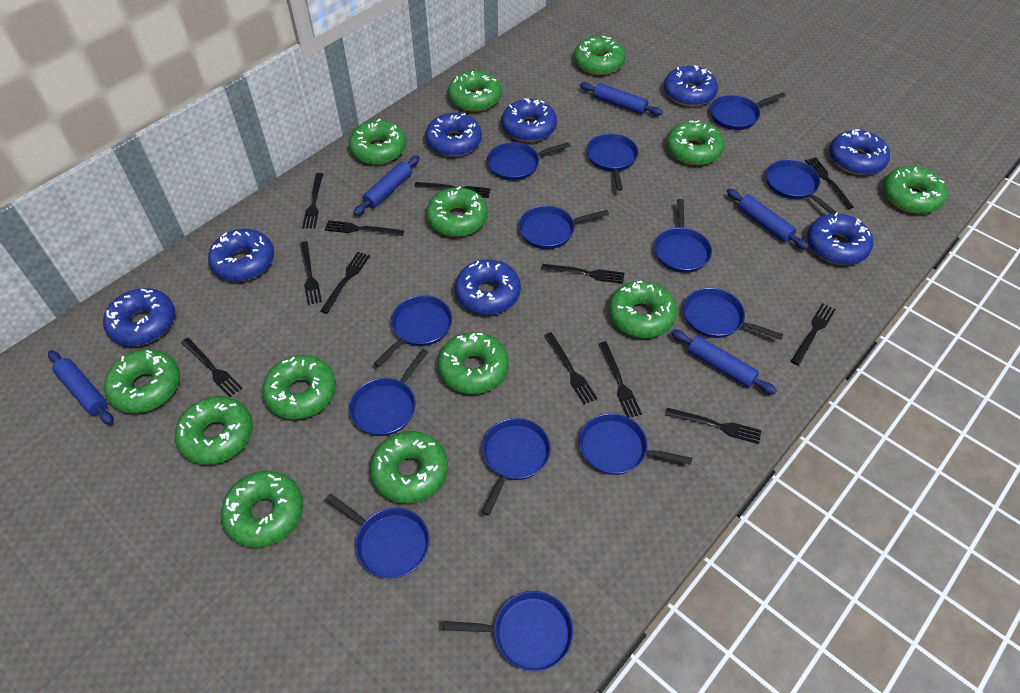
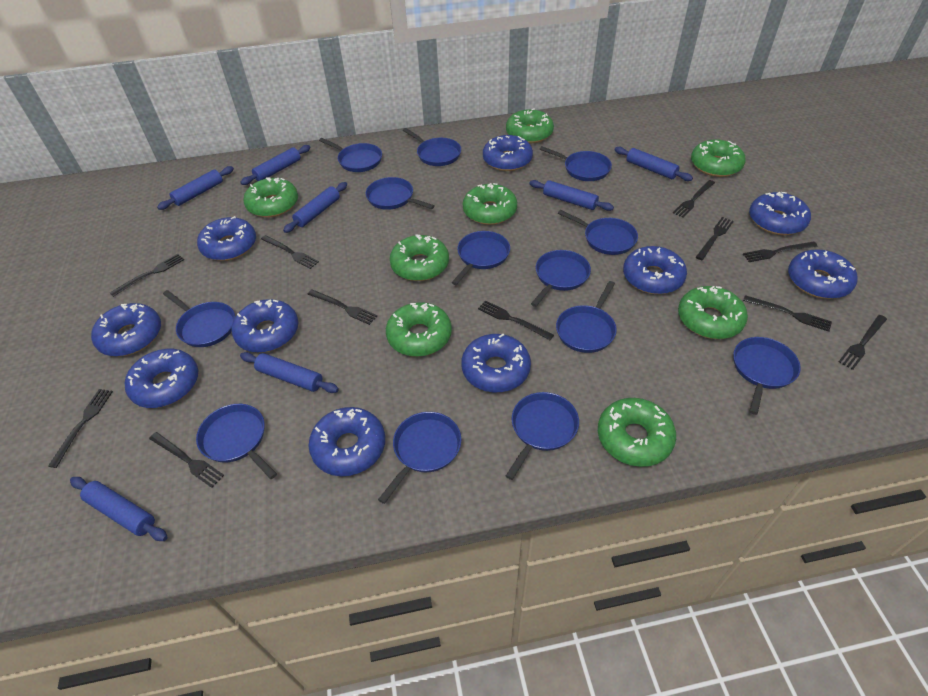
black fork: [181,338,242,397] [299,241,322,305] [302,173,323,229] [320,252,370,314] [325,220,404,236] [414,182,491,198] [541,264,624,284] [544,332,597,404] [598,341,642,418] [665,408,761,444] [791,303,836,366] [805,157,854,209] = 12 -> [48,389,113,468] [110,254,184,297] [149,432,224,488] [261,235,319,269] [307,289,377,325] [478,300,554,340] [673,180,715,218] [696,217,734,260] [743,242,818,262] [743,295,832,332] [839,315,887,370] = 11
blue donut: [103,288,175,346] [208,229,274,282] [425,113,482,157] [455,259,521,315] [502,98,557,142] [664,65,718,106] [807,212,873,265] [829,129,890,175] = 8 -> [91,303,161,356] [125,349,198,408] [197,216,256,261] [231,299,298,353] [309,407,385,476] [461,334,531,392] [483,135,533,171] [623,246,687,294] [749,192,811,235] [788,249,857,299] = 10
blue rolling pin: [48,350,113,425] [354,155,420,216] [580,82,663,116] [671,330,777,394] [727,189,809,250] = 5 -> [70,477,168,541] [157,166,234,210] [240,145,311,185] [240,352,339,393] [283,182,347,233] [529,180,614,211] [614,147,693,181] = 7
green donut: [104,349,180,413] [175,396,253,465] [221,471,303,548] [262,355,336,420] [349,119,406,164] [370,431,448,504] [426,186,488,237] [438,332,509,394] [448,71,502,112] [574,36,626,75] [609,281,677,338] [666,120,725,165] [883,166,947,214] = 13 -> [243,177,298,218] [386,302,452,357] [390,234,449,281] [463,183,517,225] [506,108,554,143] [598,398,676,467] [678,286,748,339] [691,139,746,177] = 8

